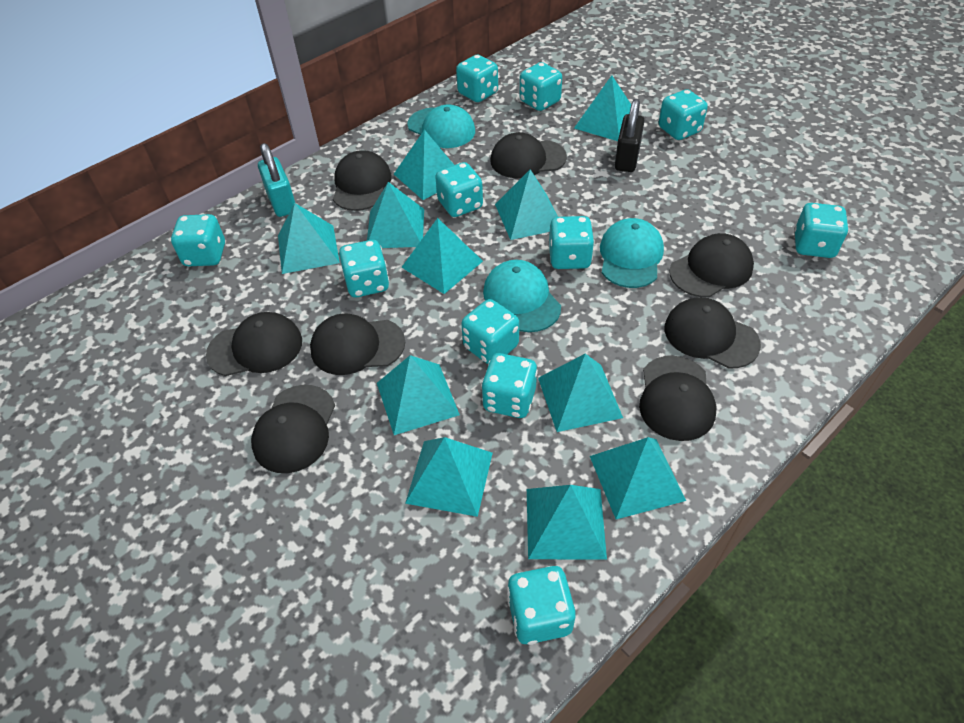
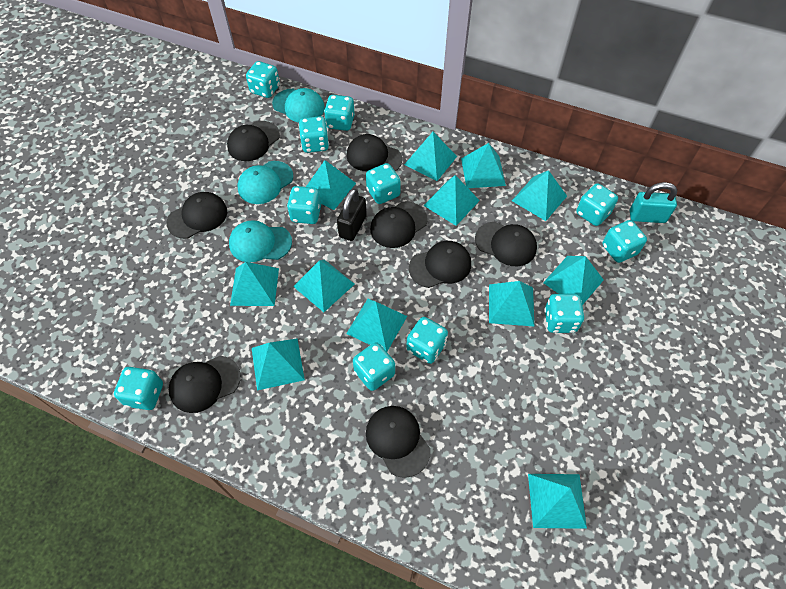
turquoise pyramid: [278,203,340,274] [367,182,424,248] [377,355,460,435] [394,129,454,200] [402,218,483,294] [405,437,493,517] [495,170,558,240] [527,485,607,560] [538,354,623,432] [574,75,631,141] [590,437,686,519] = 11 -> [230,262,279,306] [252,339,305,390] [293,260,355,312] [306,160,356,210] [346,299,407,352] [404,132,457,181] [423,175,480,226] [461,143,506,188] [489,281,534,326] [512,170,567,221] [528,474,587,529] [543,256,604,305] = 12

